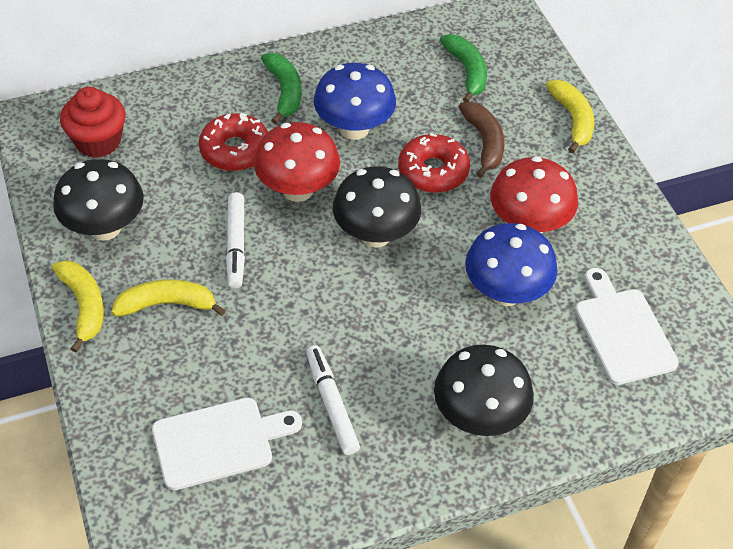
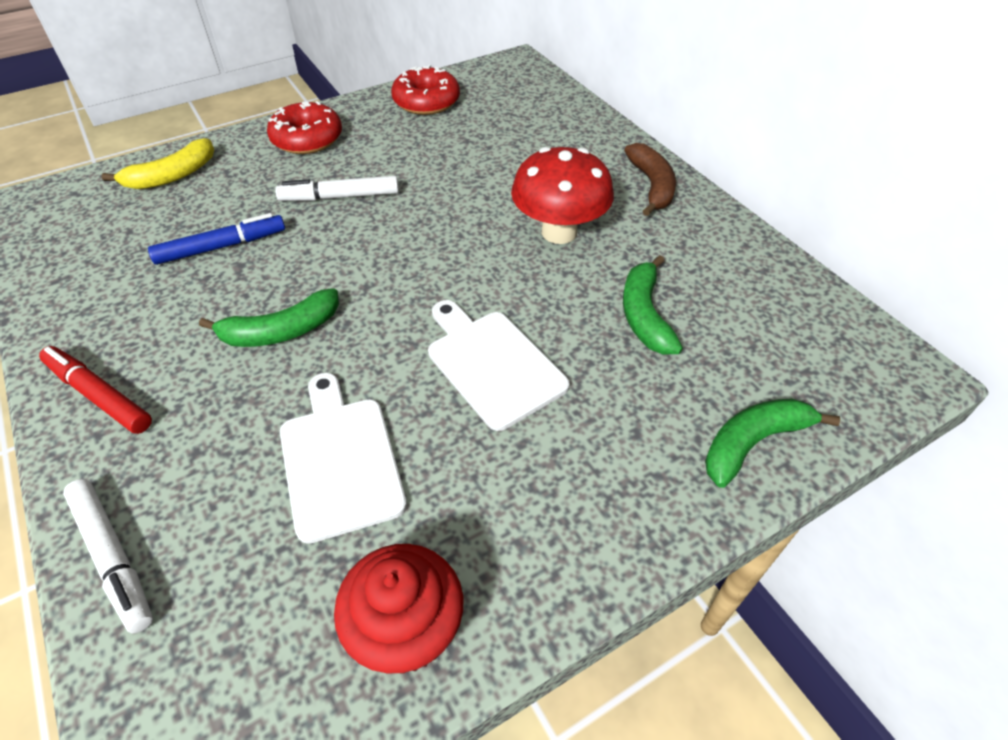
black mushroom: [53,159,144,241] [333,166,421,248] [434,344,534,436] = 3 -> none = 0
blue marker: none = 0 -> [148,213,285,265] = 1
blue mushroom: [314,63,396,140] [465,223,558,306] = 2 -> none = 0
green banana: [261,53,301,124] [440,34,487,102] = 2 -> [199,288,339,347] [623,255,683,355] [705,399,840,488] = 3
red marker: none = 0 -> [39,346,152,434] = 1
red mushroom: [254,122,340,202] [490,156,578,233] = 2 -> [511,147,614,244] = 1
yellow banana: [52,260,104,352] [111,279,226,316] [546,80,594,153] = 3 -> [101,138,214,189] = 1

